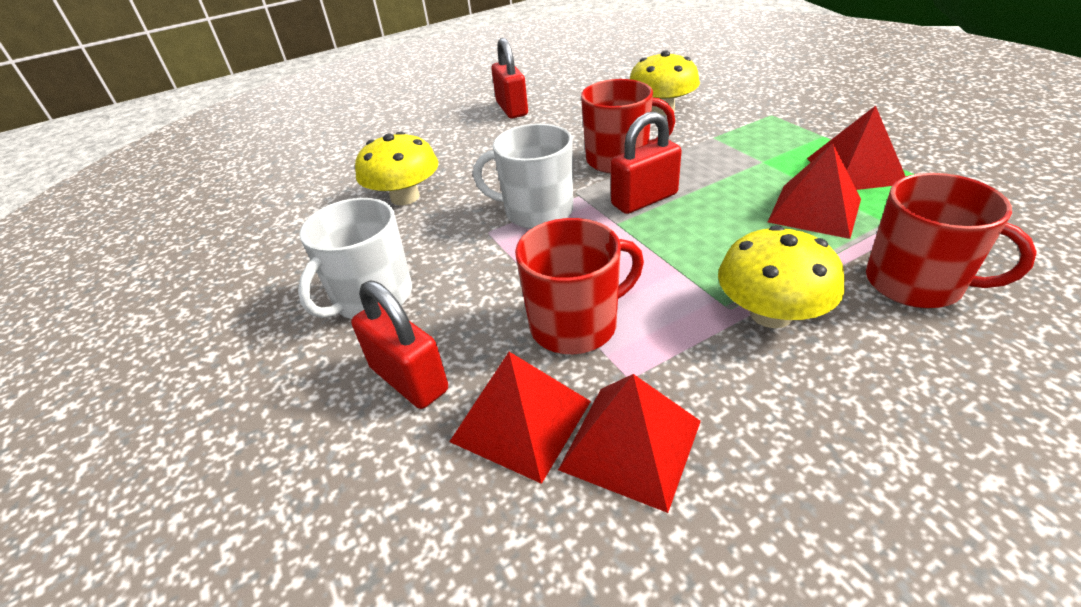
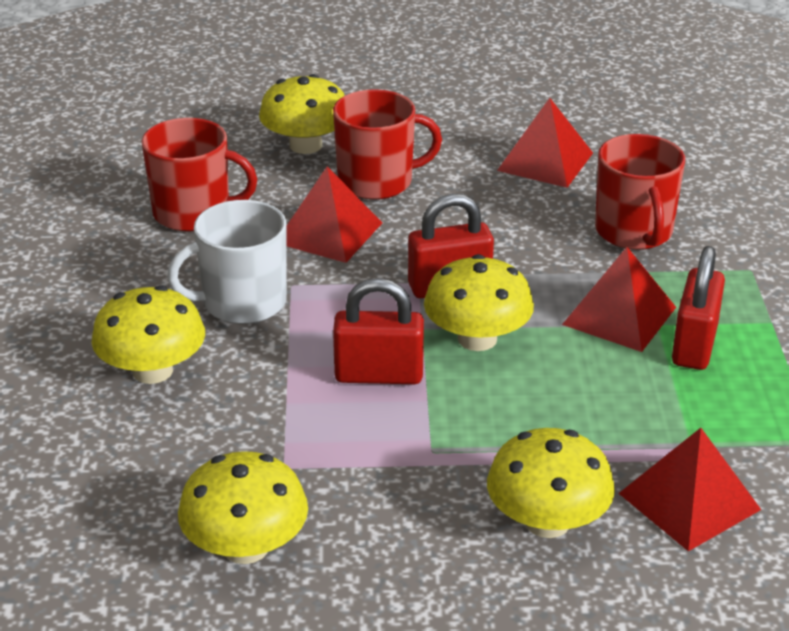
white mug: [298,198,412,319] [473,123,573,229] = 2 -> [167,200,287,324] = 1
yellow mushroom: [355,132,438,205] [630,50,700,115] [718,225,845,328] = 3 -> [92,285,205,384] [178,451,308,564] [259,74,345,154] [424,254,534,351] [487,428,615,538] = 5

